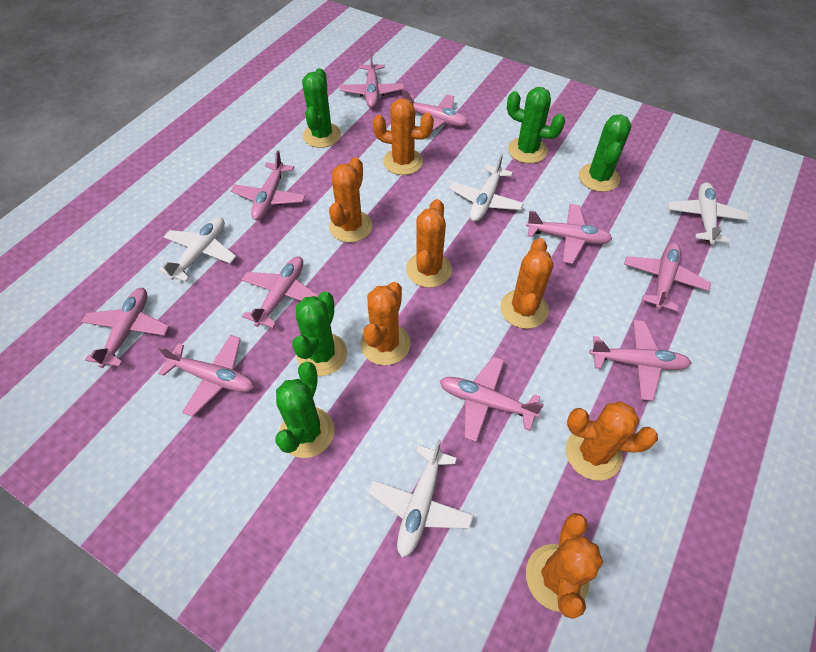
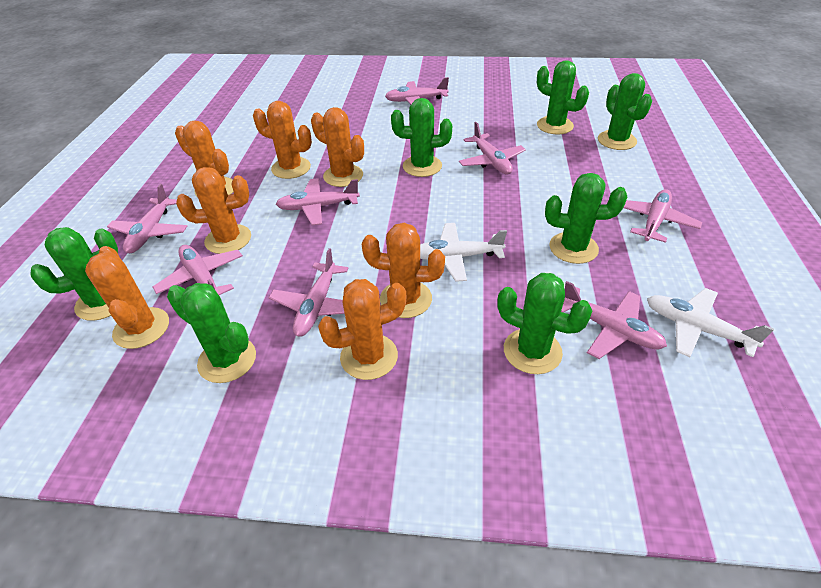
green cactus: [275,362,334,458] [292,291,347,376] [302,68,341,148] [507,87,565,163] [579,114,631,192] = 5 -> [30,227,118,321] [167,283,256,383] [391,98,452,177] [497,273,593,374] [537,60,589,134] [545,173,627,264] [598,73,652,150] = 7
pink plane: [81,288,169,368] [158,335,255,417] [231,150,306,220] [241,256,319,328] [339,51,404,108] [402,89,468,131] [440,356,544,442] [526,204,612,264] [590,320,691,401] [624,242,711,311] = 10 -> [107,184,187,253] [153,245,243,295] [269,248,349,337] [276,178,360,225] [385,77,449,105] [459,122,526,175] [561,281,667,359] [623,189,702,243] = 8
white plane: [159,217,236,282] [368,439,473,557] [449,154,524,222] [668,182,749,244] = 4 -> [420,223,507,282] [647,288,774,357] = 2

